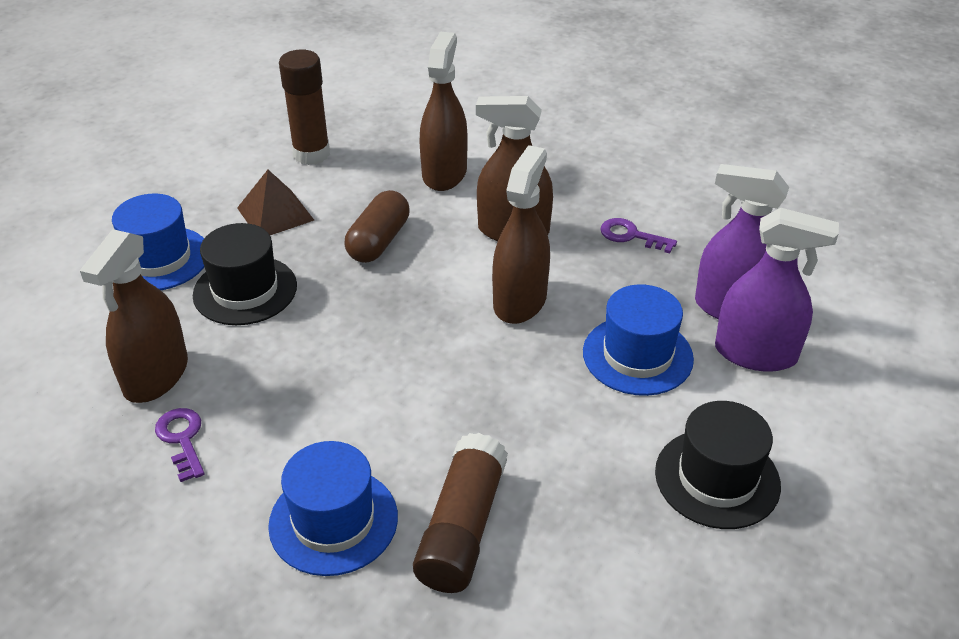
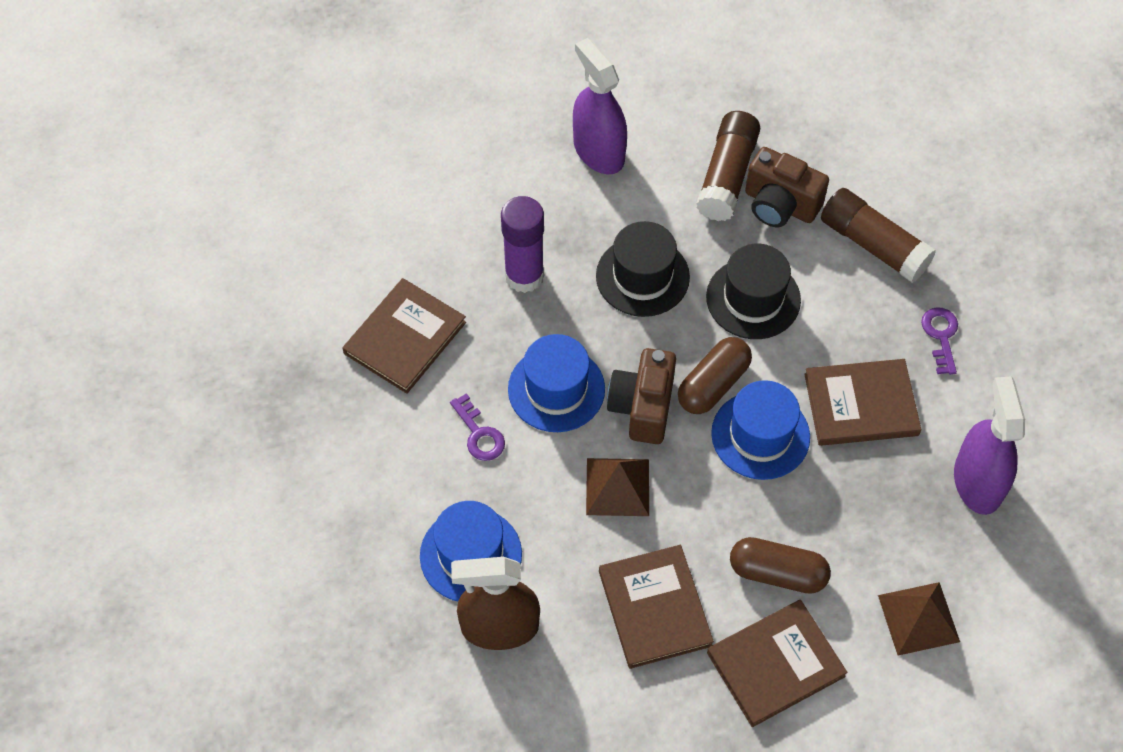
brown book: none = 0 -> [343,278,466,394] [599,545,714,669] [707,600,847,727] [804,359,921,446] = 4
brown camera: none = 0 -> [607,348,676,444] [745,147,829,227] = 2
brown capsule: [345,190,410,263] = 1 -> [678,337,752,414] [730,537,831,594] = 2
brown pyramid: [237,170,314,235] = 1 -> [586,458,649,516] [878,582,960,656] = 2
brown spray bottle: [80,229,188,403] [420,32,468,191] [476,96,553,241] [492,145,550,324] = 4 -> [451,557,540,650] = 1
purple glue stick: none = 0 -> [501,196,544,293] = 1

